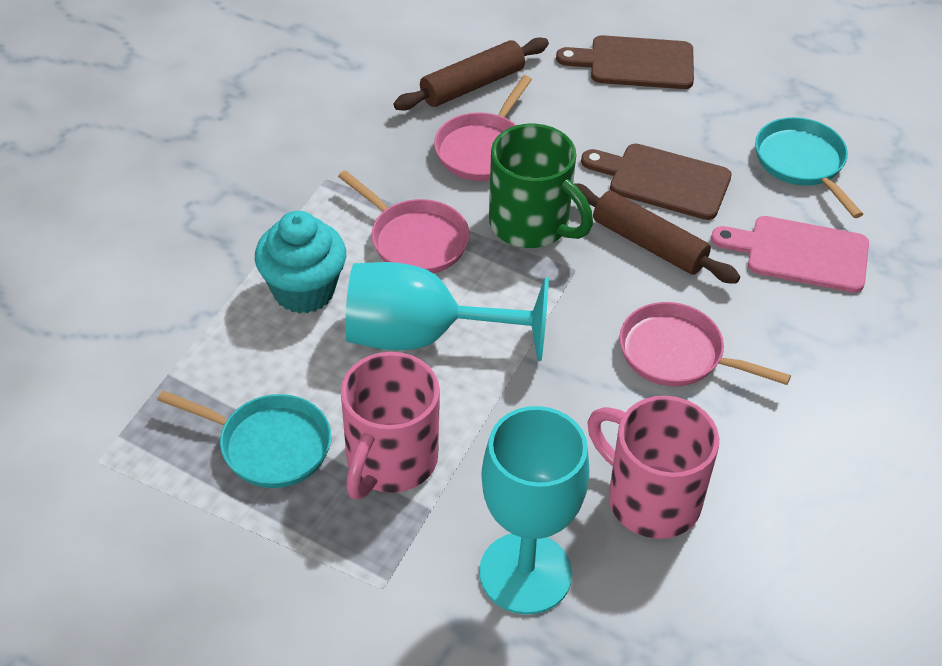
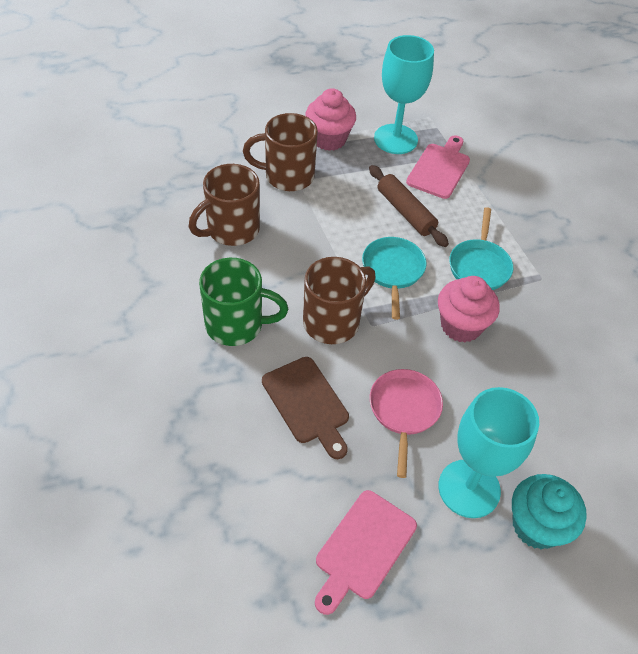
brown cutting board: [556,35,694,89] [581,144,732,220] = 2 -> [262,357,349,459] = 1
brown mug: none = 0 -> [189,164,260,246] [243,113,318,191] [303,257,376,344] = 3
brown rolling pin: [394,37,549,111] [574,183,740,284] = 2 -> [369,165,449,247] = 1
pink cupcake: none = 0 -> [306,88,356,151] [438,276,500,342] = 2
pink cutting board: [711,216,869,293] = 1 -> [315,490,417,615] [406,135,470,199] = 2
pink mug: [341,352,440,499] [588,396,719,539] = 2 -> none = 0
pink pan: [338,170,470,274] [434,75,532,181] [620,302,791,386] = 3 -> [370,369,443,478] = 1

